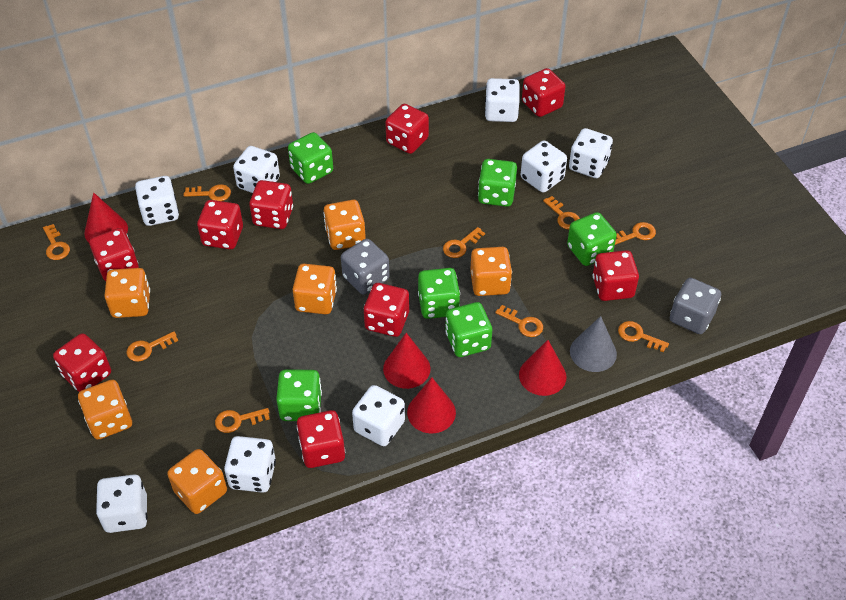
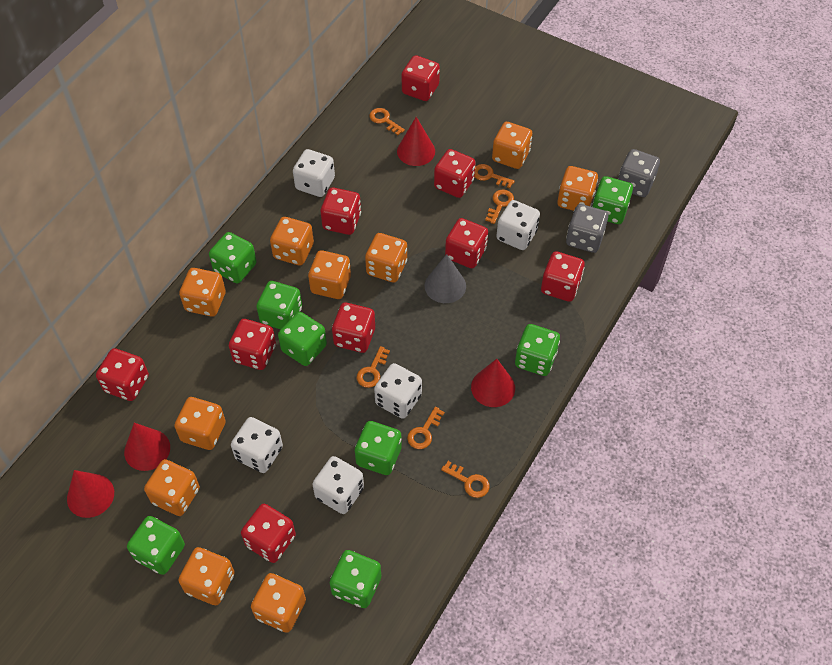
green dice: [276,370,322,421] [288,132,333,184] [418,268,460,319] [445,302,492,357] [478,159,517,207] [567,212,617,266] = 6 -> [127,516,185,575] [209,232,257,283] [256,281,302,330] [278,312,327,366] [330,550,381,608] [355,421,402,475] [515,324,560,376] [592,176,633,224] = 8
orange dice: [78,380,132,440] [104,268,150,318] [167,449,227,514] [292,264,337,314] [323,200,366,250] [470,247,512,296] = 6 -> [144,459,200,516] [174,397,226,450] [178,547,235,605] [179,268,226,317] [251,573,306,633] [270,217,314,265] [308,250,351,299] [365,233,407,282] [492,122,532,169] [557,166,598,211] = 10
orange key: [43,224,70,260] [126,331,178,362] [184,184,231,201] [215,408,270,433] [443,227,485,258] [495,305,543,337] [543,196,580,230] [615,222,656,245] [618,321,669,353] = 9 -> [357,346,390,388] [369,108,405,135] [407,407,445,449] [441,461,490,498] [475,164,515,188] [485,190,514,224] = 6
white dice: [96,474,148,533] [135,176,179,226] [224,436,276,493] [233,146,280,193] [352,385,405,446] [485,78,520,122] [521,141,567,193] [569,128,613,178] = 8 -> [231,417,283,473] [293,149,335,197] [312,456,364,514] [374,363,422,419] [496,200,540,250] = 5

